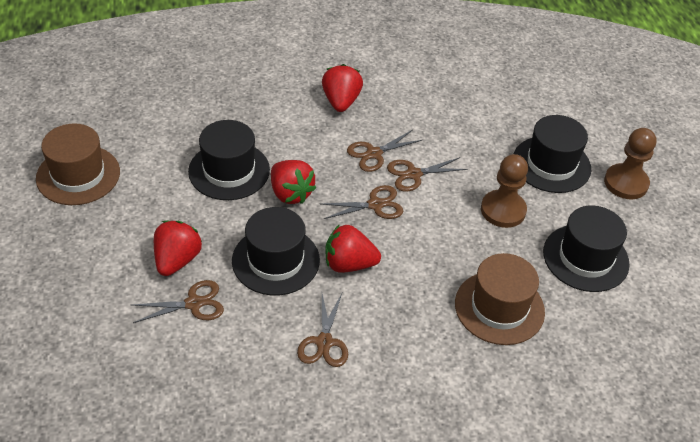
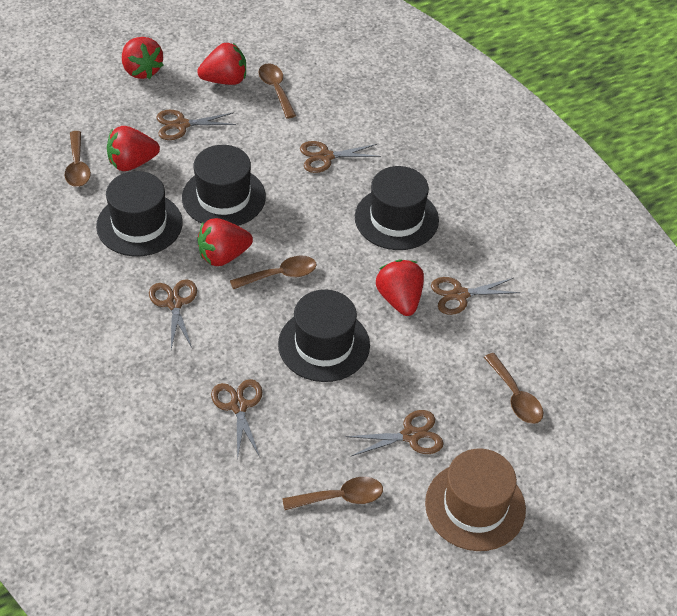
brown hat: [36,123,120,205] [455,253,545,345] = 2 -> [425,448,526,551] = 1
brown pawn: [481,154,528,228] [604,128,656,199] = 2 -> none = 0
brown scissors: [133,280,224,323] [297,293,348,367] [322,185,403,219] [347,130,422,172] [387,157,467,192] = 5 -> [149,279,197,349] [156,110,236,140] [211,379,262,461] [300,141,381,173] [345,410,444,456] [431,277,520,315] = 6
brown spoon: none = 0 -> [65,131,91,187] [230,256,317,289] [259,64,296,119] [282,477,383,510] [484,353,543,424] = 5
red strawberry: [154,221,202,276] [271,160,316,204] [322,64,363,112] [325,224,381,273] = 4 -> [107,126,160,171] [122,37,163,79] [197,43,246,85] [197,218,253,266] [376,259,424,316] = 5

